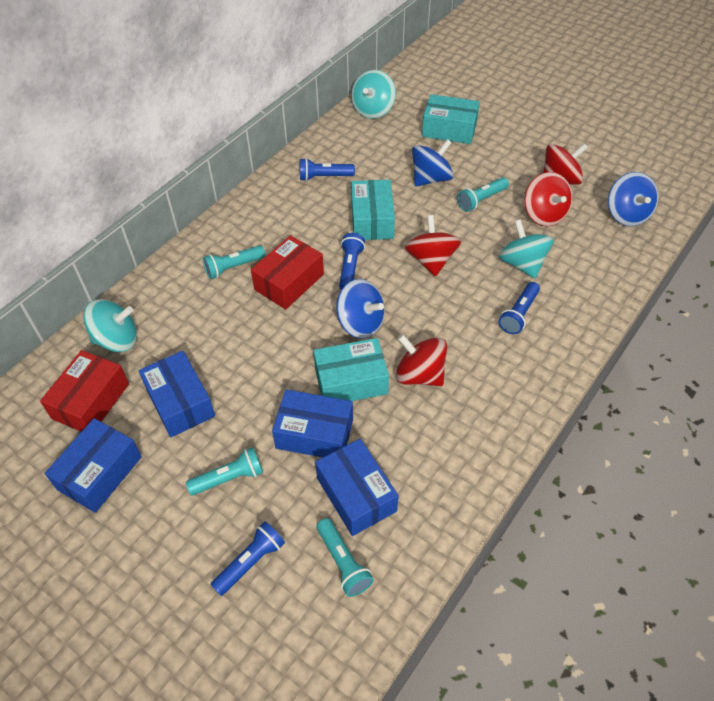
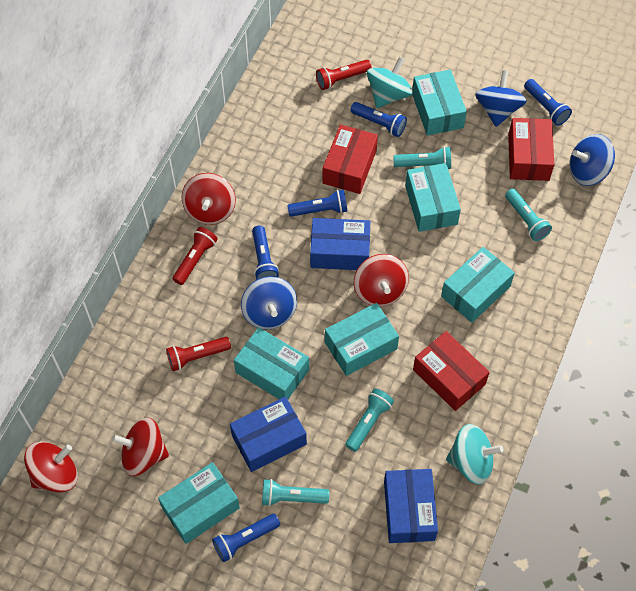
blue box: [45,418,142,513] [138,351,215,437] [272,389,353,458] [315,439,399,536] = 4 -> [230,396,307,472] [310,218,370,270] [384,469,438,543] = 3
blue flashlight: [210,521,285,596] [300,158,355,181] [339,233,365,290] [499,282,540,334] = 4 -> [212,514,280,562] [252,225,279,280] [287,190,348,217] [350,102,407,137] [524,79,572,126] = 5
red box: [40,350,129,432] [251,235,324,309] = 2 -> [323,124,378,194] [413,331,490,411] [508,118,554,181] = 3
red flashlight: none = 0 -> [166,337,231,371] [172,227,218,285] [316,60,372,90] = 3
turquoise box: [313,338,389,401] [351,180,395,240] [422,94,480,144] = 3 -> [158,462,240,544] [234,327,309,399] [325,303,399,376] [405,163,461,232] [412,69,467,136] [441,247,515,323] = 6
turquoise spinning top: [83,299,137,352] [351,70,396,119] [499,219,554,279] = 3 -> [367,57,413,108] [446,424,503,484] = 2

